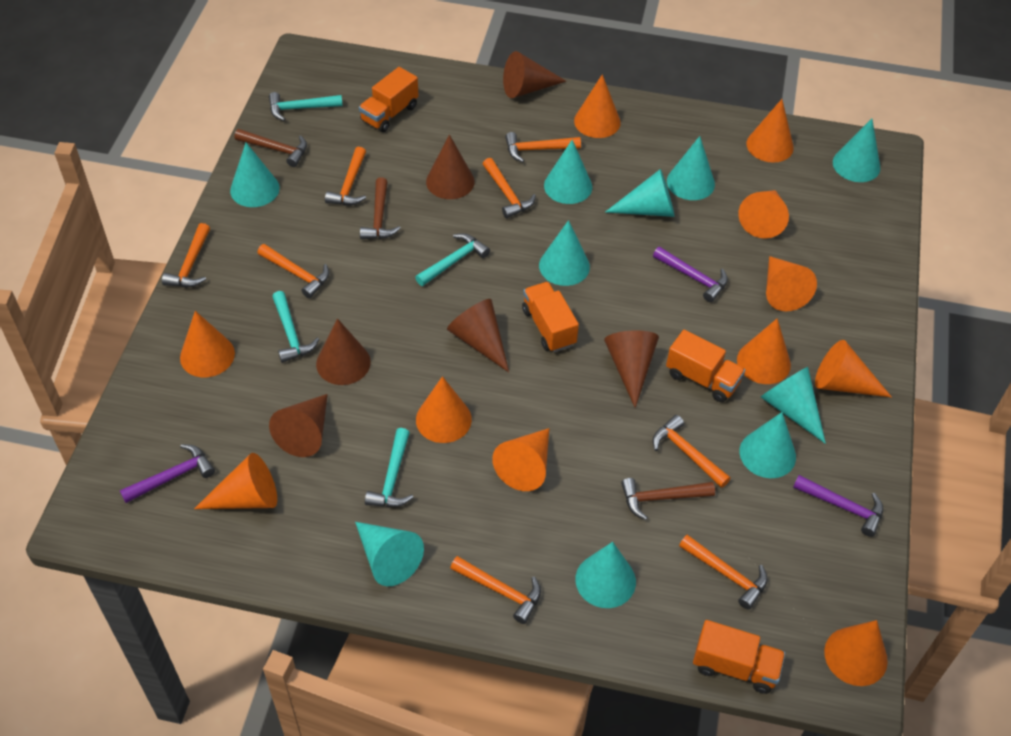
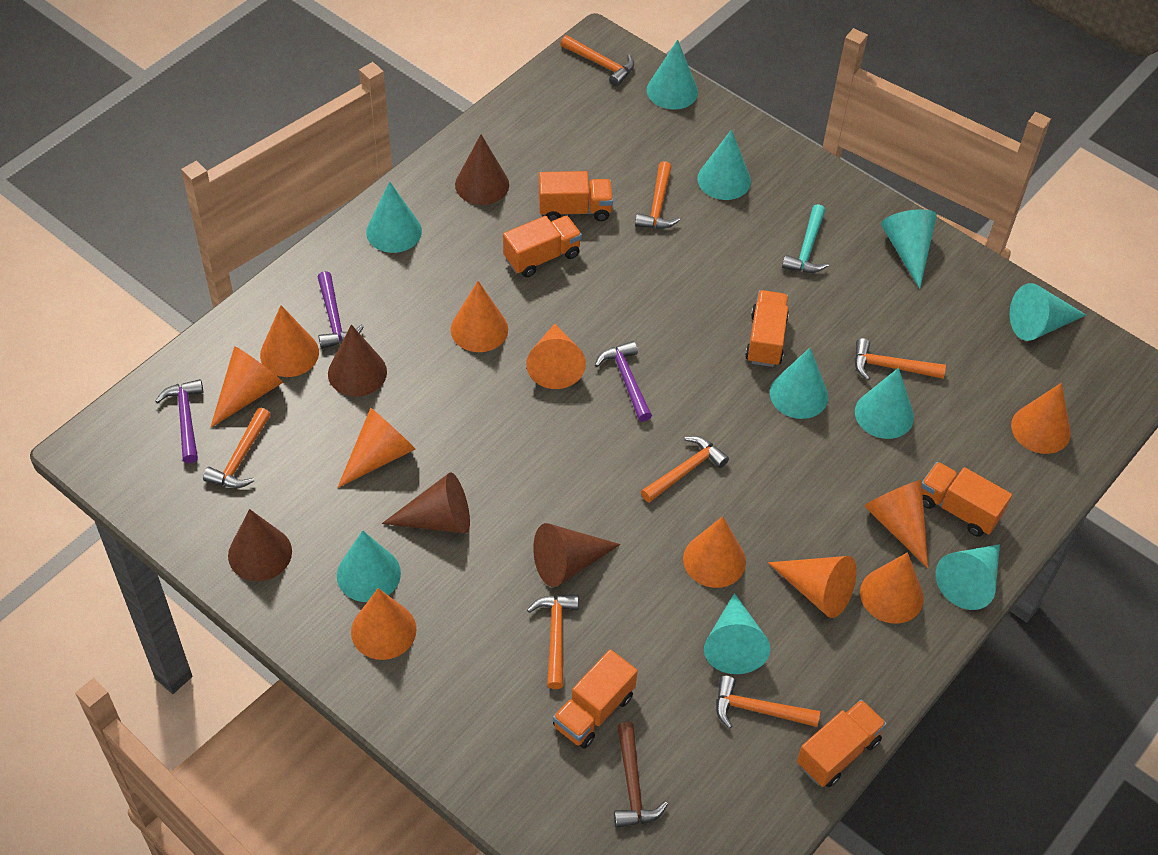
brown cone: [269,394,328,457] [316,318,371,385] [426,135,475,199] [447,299,509,372] [503,51,566,98] [604,330,659,408] = 6 -> [228,509,292,581] [328,324,387,397] [382,472,470,534] [455,135,509,205] [533,523,620,587] = 5
brown hammer: [234,129,307,167] [360,177,401,239] [621,478,715,520] = 3 -> [614,722,668,828] = 1
orange hammer: [162,223,210,287] [258,244,329,298] [325,147,366,205] [450,556,541,624] [483,158,536,218] [505,132,581,163] [653,415,731,488] [679,535,768,610] = 8 -> [203,408,271,488] [527,595,579,689] [561,35,634,86] [635,161,680,229] [641,436,729,503] [716,676,820,729] [854,338,946,380] = 7
orange truck: [359,67,418,132] [522,282,579,352] [666,330,745,402] [693,620,785,694] = 4 -> [503,216,582,277] [539,171,613,221] [553,649,638,749] [745,290,789,367] [797,700,887,787] [922,462,1012,537] = 6
turquoise hammer: [269,92,343,121] [272,291,320,363] [365,428,414,507] [415,233,490,286] = 4 -> [782,204,829,273] = 1

